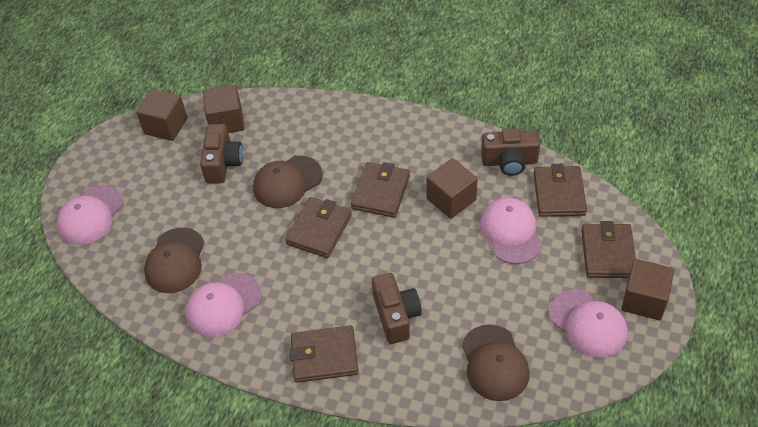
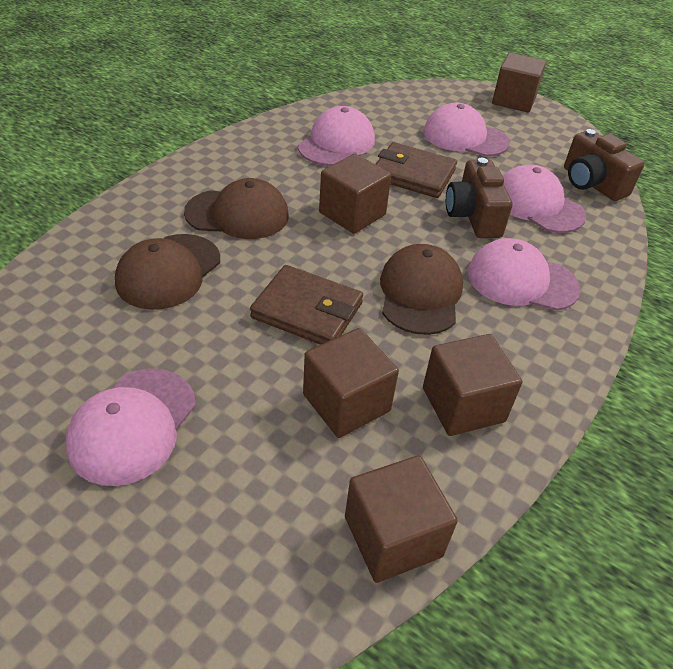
brown camera: [200,124,243,183] [372,273,422,344] [481,129,540,176] = 3 -> [446,158,512,238] [564,129,645,201] = 2
brown cube: [136,89,188,141] [203,85,245,133] [426,158,478,219] [621,259,674,321] = 4 -> [303,328,399,438] [319,154,391,234] [345,455,458,583] [423,334,522,436] [492,53,546,113] = 5
brown wallet: [285,197,352,258] [290,325,359,383] [351,162,410,218] [534,164,587,217] [581,221,636,278] = 5 -> [250,265,363,345] [375,142,457,198] = 2
pink cap: [57,185,123,245] [186,273,261,337] [480,197,543,264] [549,290,628,358] = 4 -> [66,369,196,486] [298,106,375,166] [423,103,510,157] [468,238,581,311] [503,165,586,233] = 5

